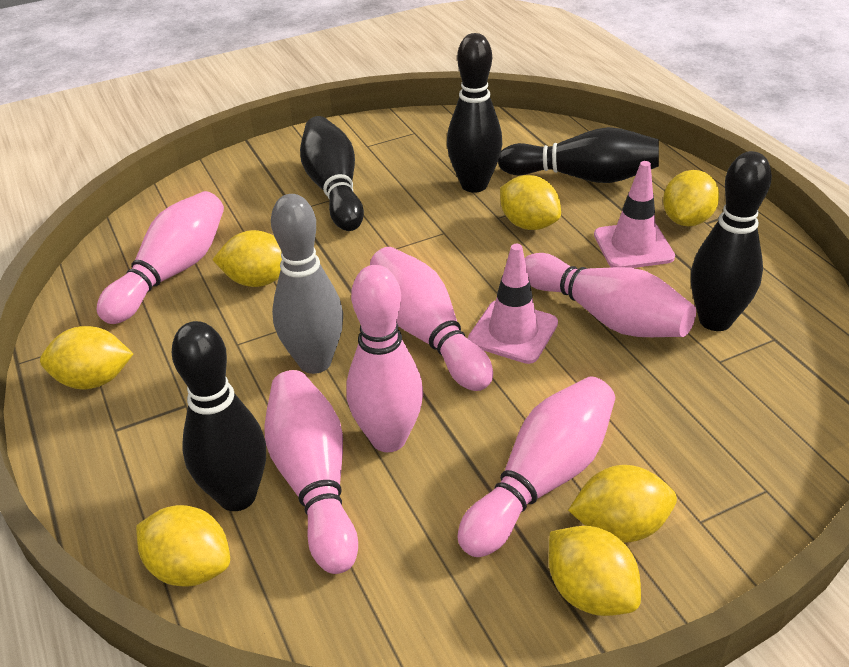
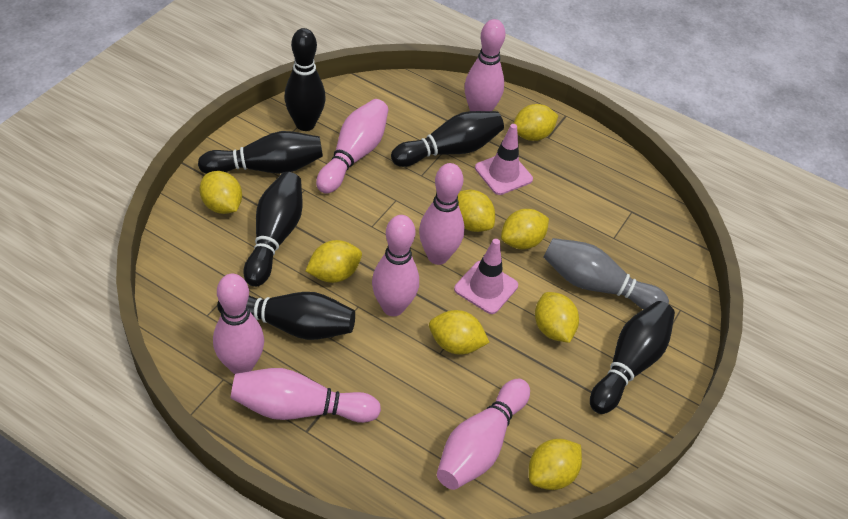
black bowling pin: [172,321,266,511] [300,116,364,231] [447,33,502,193] [498,127,659,183] [691,151,772,331] = 5 -> [198,131,323,174] [217,292,355,340] [244,172,303,287] [284,28,326,131] [391,111,504,167] [590,301,675,414] = 6
pink bowling pin: [97,191,224,324] [264,370,358,574] [346,265,423,452] [370,247,493,391] [458,377,615,557] [525,253,696,337] = 6 -> [213,274,264,374] [230,368,381,423] [316,99,388,194] [372,215,419,316] [419,163,465,265] [437,379,530,490] [465,19,505,111] = 7
yellow lemon: [40,326,133,389] [136,505,230,587] [212,230,282,287] [500,175,561,230] [549,526,641,616] [568,465,677,543] [663,170,719,226] = 7 -> [199,171,242,214] [306,240,362,283] [429,310,490,355] [458,190,495,232] [501,209,549,249] [513,104,558,141] [529,439,582,490] [535,292,579,343] = 8

